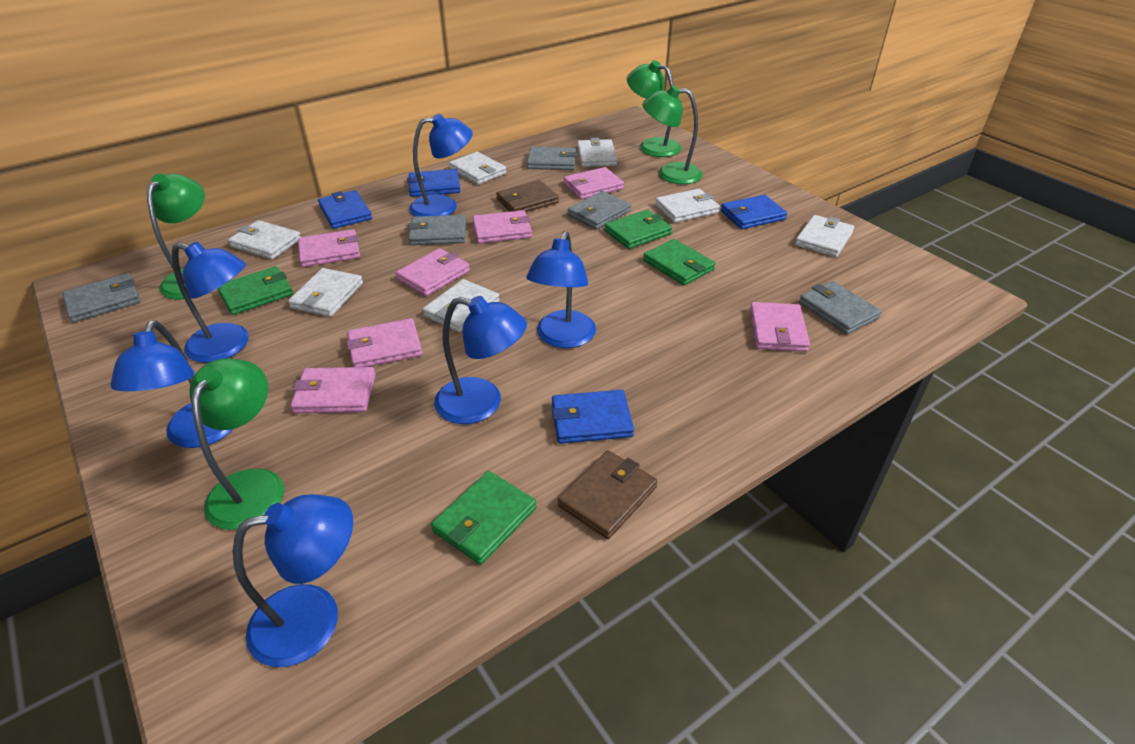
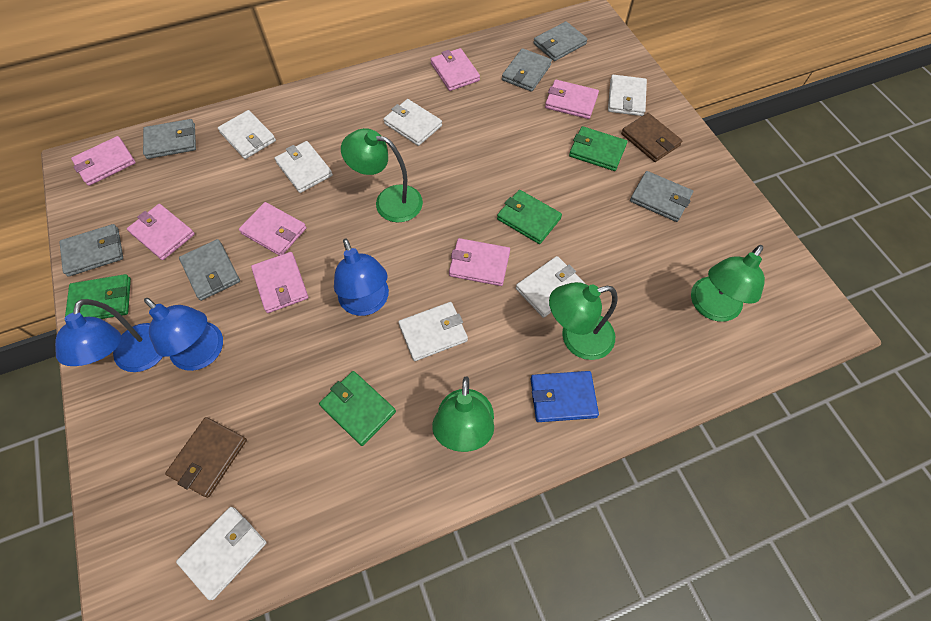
blue lamp: [110,320,233,448] [172,242,249,363] [233,494,353,667] [409,114,473,217] [434,296,527,424] [526,231,596,348] = 6 -> [55,299,163,372] [144,298,223,371] [334,239,389,316] = 3
blue wallet: [318,190,372,229] [407,169,460,197] [552,390,634,444] [720,195,787,229] = 4 -> [531,371,599,422] = 1
grey wallet: [63,273,140,323] [408,215,466,245] [527,147,577,170] [568,191,631,230] [799,281,881,334] = 5 -> [59,224,123,277] [143,119,196,159] [179,239,240,301] [502,48,552,92] [533,21,588,61] [630,171,693,222] = 6

